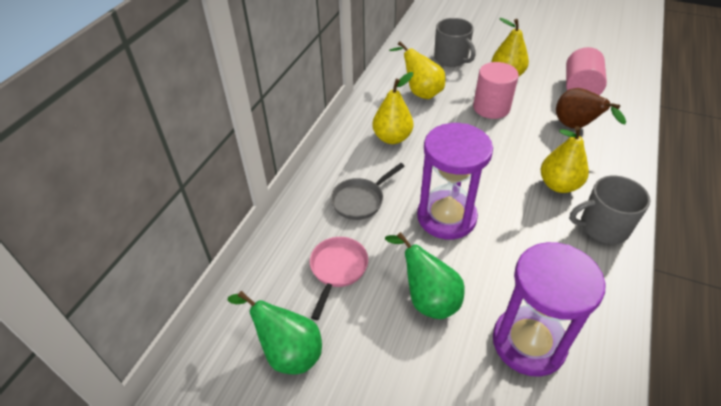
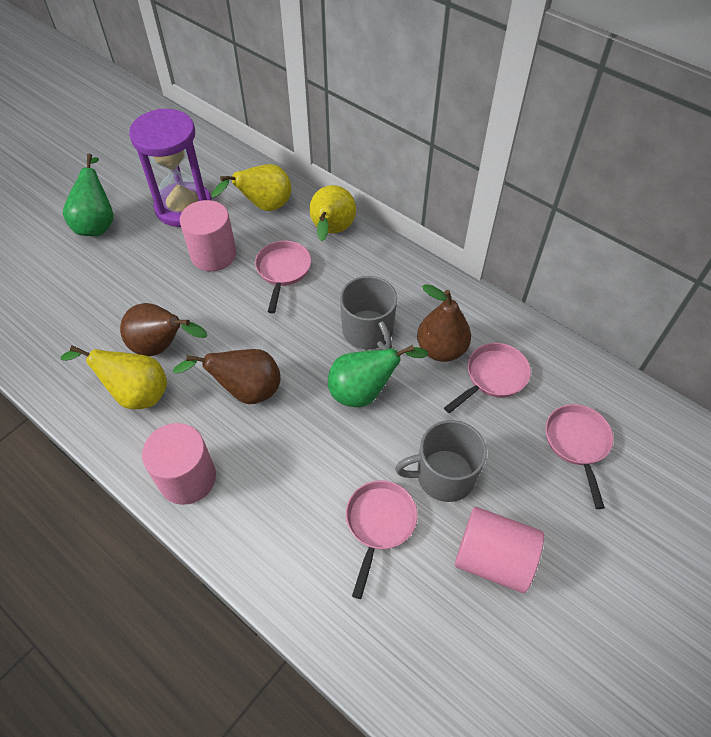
brown pear: [556,88,626,129] = 1 -> [120,303,207,356] [173,349,281,404] [417,284,471,362] = 3
grey pan: [330,163,405,220] = 1 -> none = 0
pink cylinder: [473,62,519,119] [566,47,607,95] = 2 -> [142,423,216,505] [180,200,236,271] [455,507,544,593] = 3
pink pan: [309,237,368,320] = 1 -> [255,241,311,314] [346,480,417,599] [444,343,531,413] [545,404,613,509] = 4
purple hourglass: [417,123,493,240] [493,242,605,377] = 2 -> [129,109,212,227] = 1
yellow pear: [372,72,413,144] [389,41,446,99] [492,18,529,77] [541,126,589,193] = 4 -> [61,345,167,409] [212,164,291,211] [309,185,356,241] = 3

